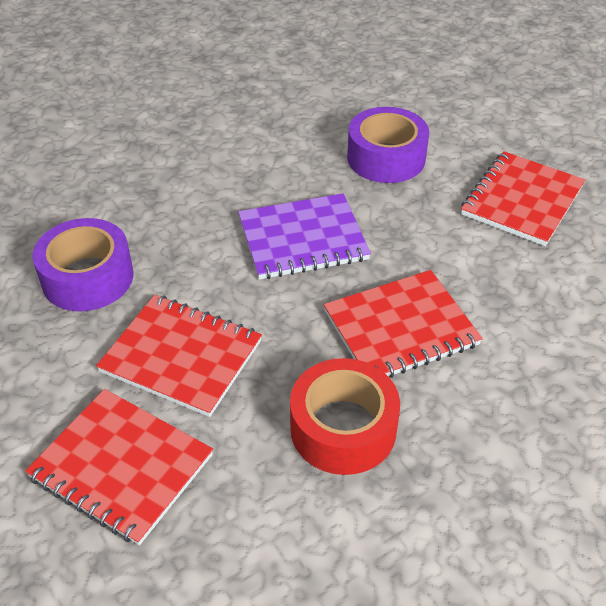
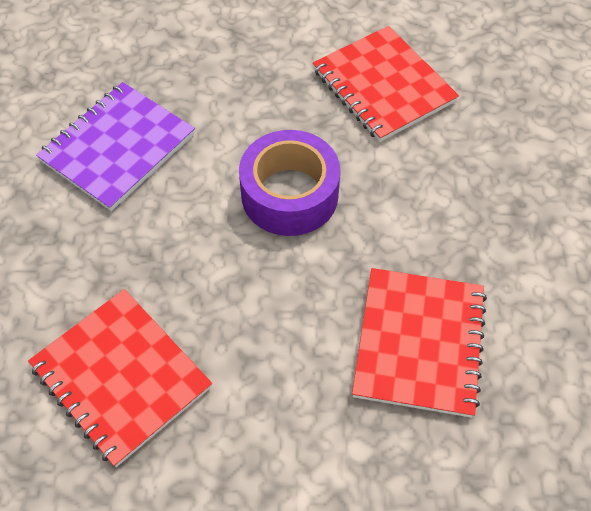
purple tape: [32,218,134,311] [347,107,429,183] = 2 -> [239,130,341,236] = 1
red notebook: [25,389,213,545] [96,295,262,417] [324,270,483,378] [461,151,585,246] = 4 -> [28,289,212,467] [313,26,459,142] [352,268,487,418] = 3
red tape: [290,358,400,475] = 1 -> none = 0

